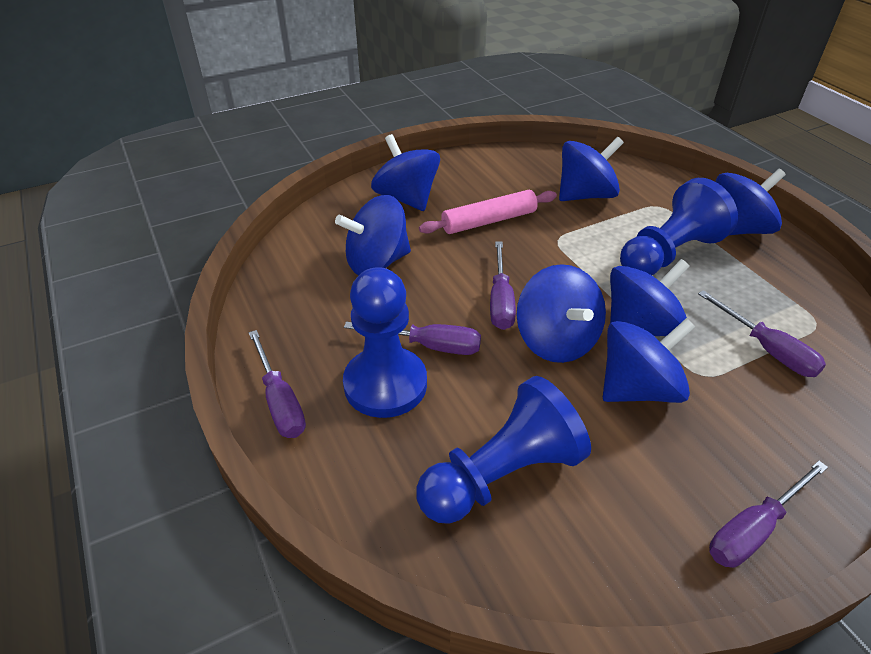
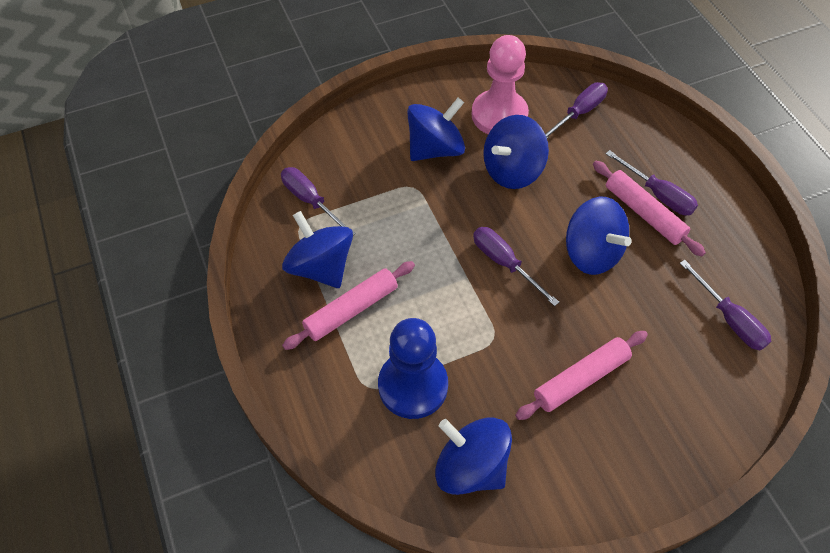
blue pawn: [343,267,427,418] [416,376,591,524] [620,178,738,275] = 3 -> [378,318,448,419] = 1
blue spinning top: [335,195,411,275] [371,134,440,211] [517,264,606,363] [559,137,624,201] [603,318,695,403] [610,259,690,336] [715,169,786,235] = 7 -> [282,211,353,288] [407,98,465,161] [435,417,512,495] [483,115,549,189] [566,197,632,275] = 5
pink pawn: none = 0 -> [472,35,529,134] = 1
pink rolling pin: [419,190,557,234] = 1 -> [282,261,415,350] [515,331,648,420] [593,161,706,257] = 3

